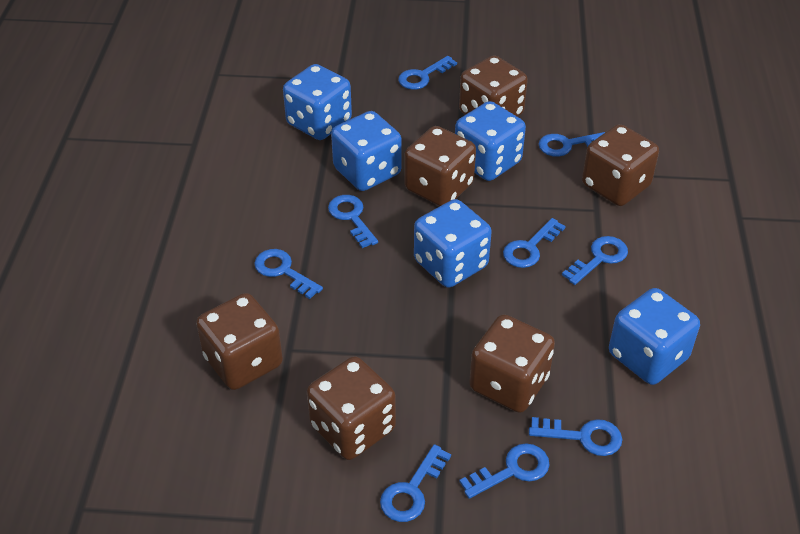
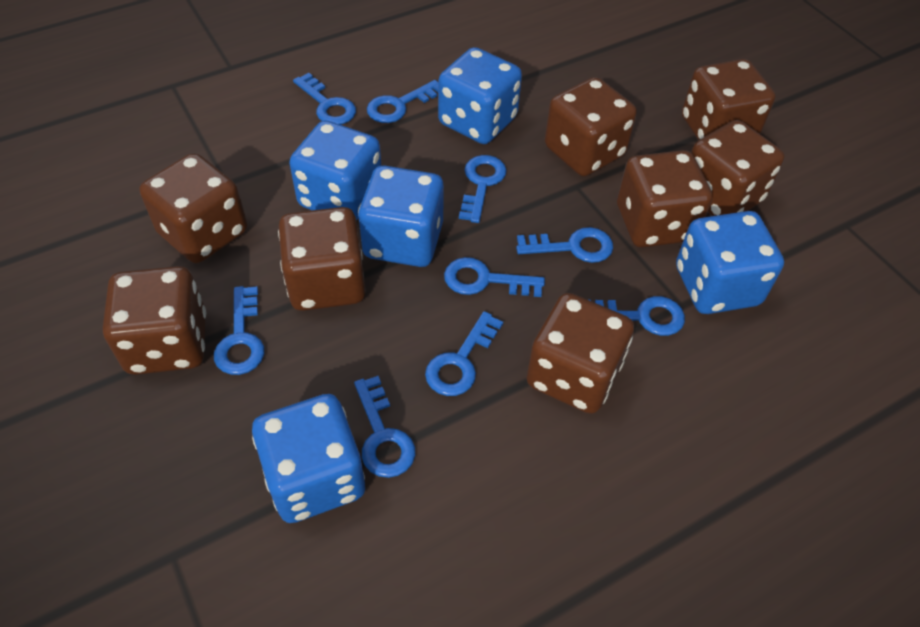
brown dice: [196,293,283,390] [307,356,396,460] [404,126,476,206] [459,55,528,117] [469,314,555,413] [582,124,659,206] = 6 -> [103,266,206,375] [140,153,247,263] [278,207,366,311] [526,293,634,414] [545,77,637,176] [617,150,712,248] [682,59,776,140] [691,120,785,216] = 8

